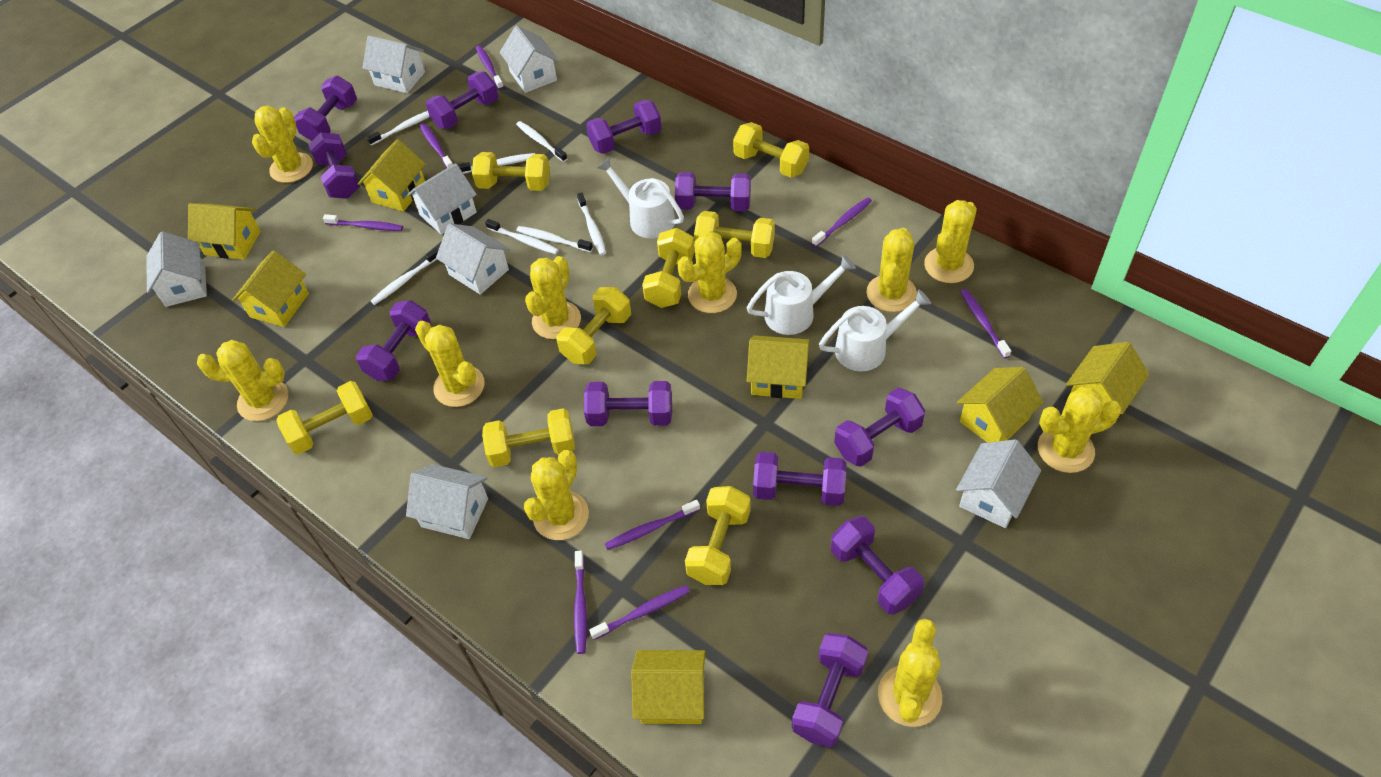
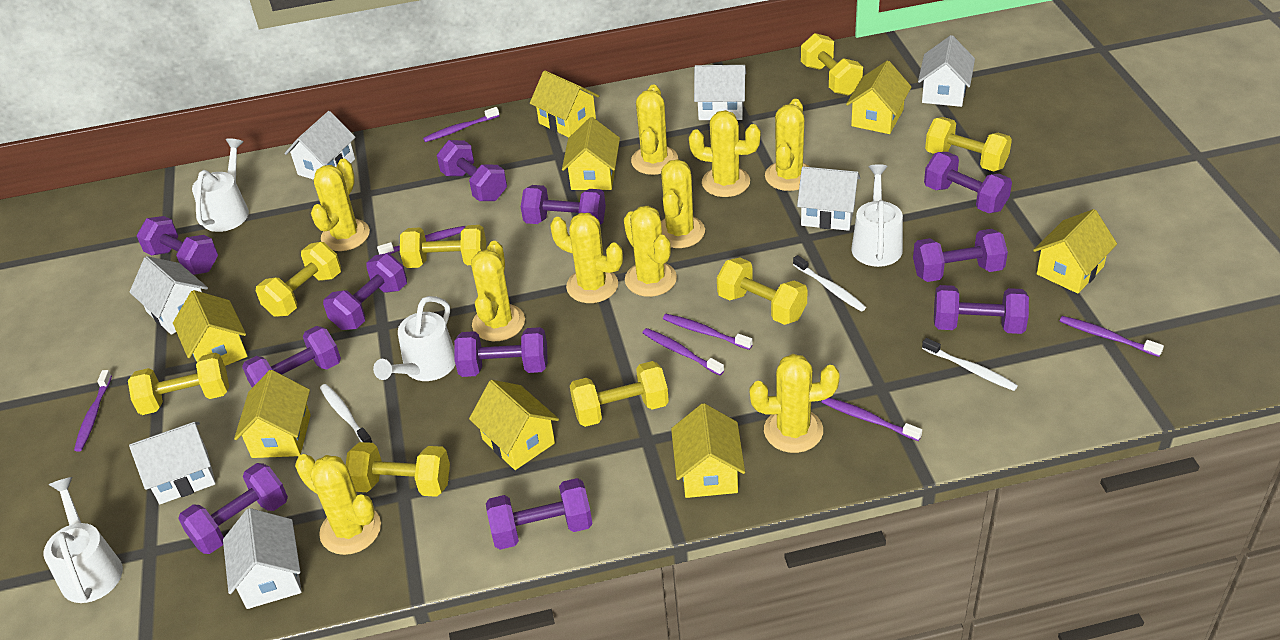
purple toothbrush: [323,214,403,231] [420,123,453,168] [476,45,504,90] [574,551,587,654] [589,585,690,640] [605,500,700,550] [812,197,872,247] [960,289,1011,359] = 8 -> [74,370,112,452] [377,226,465,255] [423,107,499,142] [642,328,724,376] [663,314,753,350] [821,398,922,441] [1059,316,1164,357] = 7
white toothbrush: [367,111,430,146] [371,248,438,305] [458,153,535,174] [485,219,559,254] [516,121,568,162] [516,226,593,252] [577,193,606,255] = 7 -> [320,384,373,443] [793,255,866,312] [922,338,1018,391] = 3
white watering can: [597,157,684,238] [747,255,856,335] [819,289,931,371] = 3 -> [43,477,123,603] [192,138,249,232] [373,296,456,381] [851,164,903,267] = 4
yellow house: [188,203,261,260] [232,250,309,327] [358,139,425,212] [631,650,706,724] [747,335,810,399] [957,367,1044,443] [1066,342,1150,414] = 7 -> [173,290,248,366] [234,370,311,458] [469,380,559,470] [530,70,599,138] [562,117,620,190] [671,403,745,498] [846,61,911,134] [1033,209,1117,294] = 8

